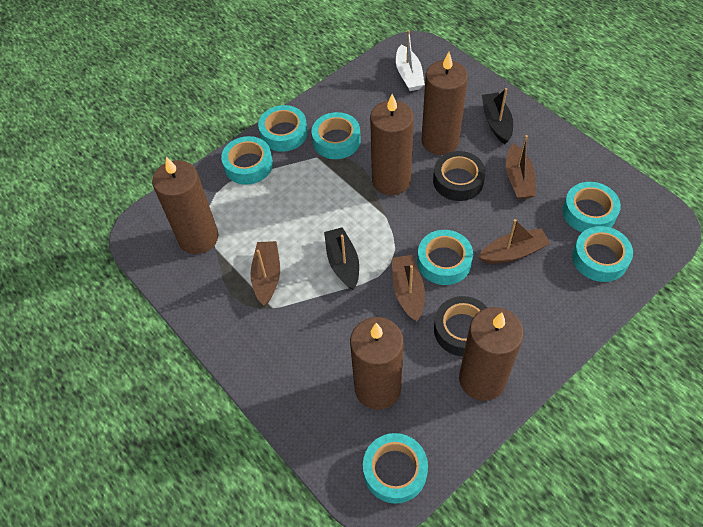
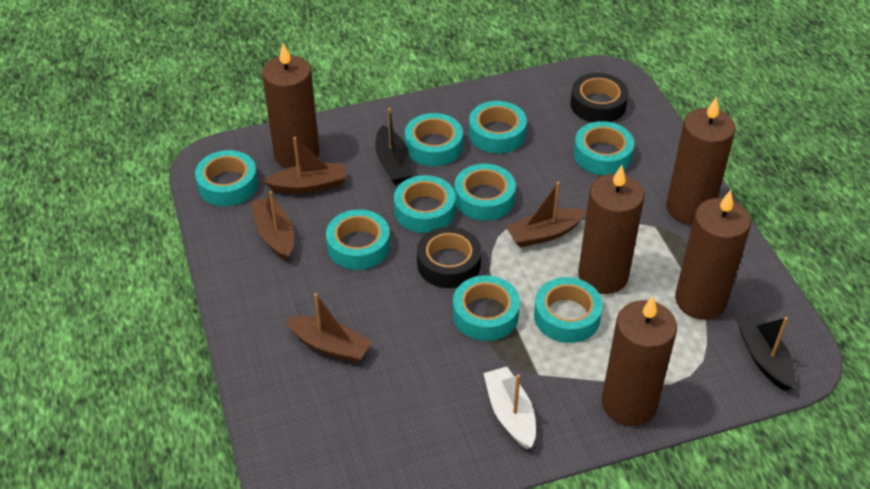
turquoise tape: [221,136,273,185] [258,105,308,152] [312,112,361,159] [363,433,428,504] [417,230,473,285] [562,182,621,232] [572,226,633,282] = 7 -> [195,150,258,206] [326,209,390,270] [394,175,456,233] [405,113,463,166] [453,275,520,341] [455,164,516,221] [469,101,527,153] [534,277,603,343] [574,121,634,175] = 9

